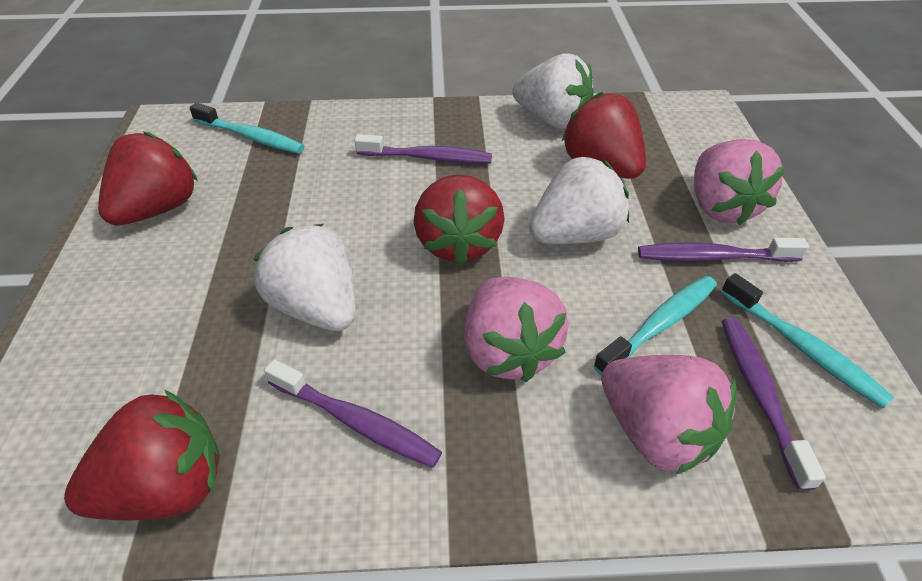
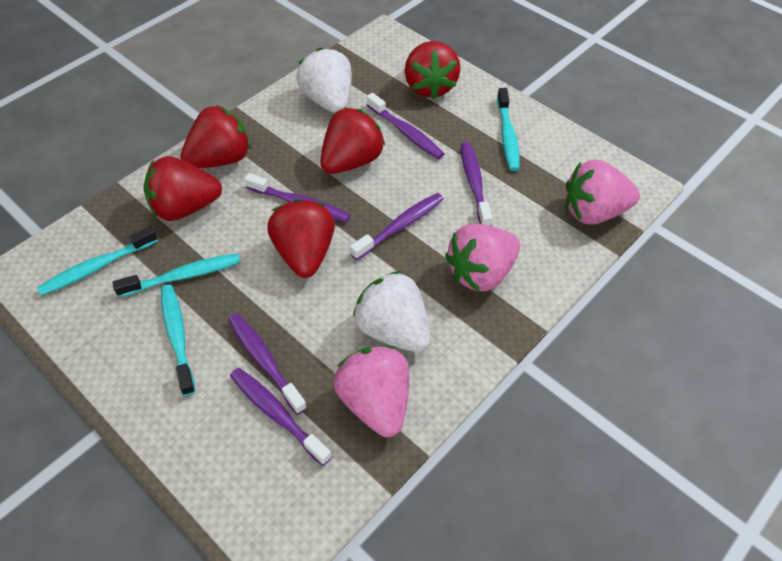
purple toothbrush: [264,359,442,468] [354,134,492,163] [638,238,809,262] [722,318,826,491] = 4 -> [228,313,307,415] [230,368,332,466] [244,173,350,223] [350,193,444,260] [367,93,444,159] [461,142,492,226] = 6
red strawberry: [64,390,220,521] [98,132,198,225] [414,174,505,265] [562,92,646,179] = 4 -> [144,156,222,221] [180,105,251,168] [267,199,335,278] [320,107,385,174] [405,41,461,99] = 5
turquoise toothbrush: [189,103,304,154] [593,276,717,376] [721,273,894,408] = 3 -> [37,226,158,296] [112,253,241,297] [161,285,195,396] [497,88,520,171] = 4
white strawberry: [253,224,356,331] [512,53,594,129] [529,157,629,244] = 3 -> [297,48,352,113] [353,271,431,352] = 2

